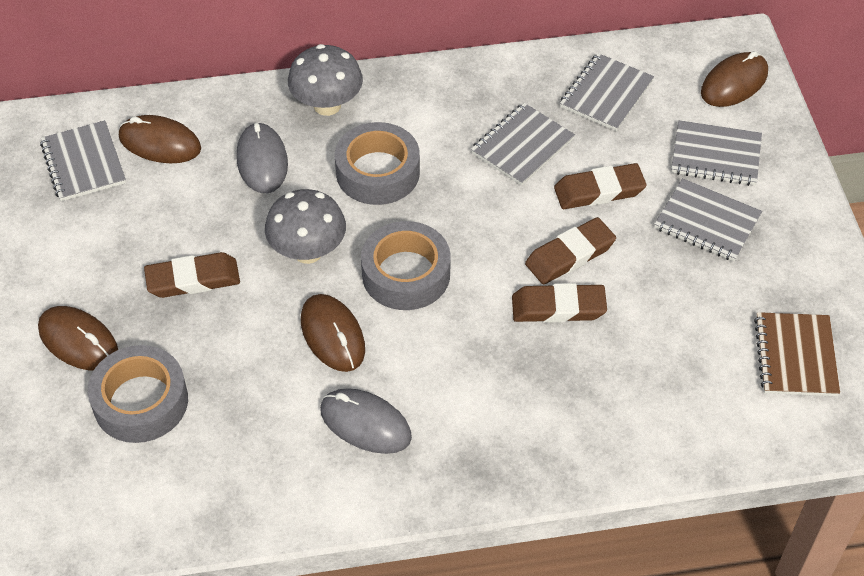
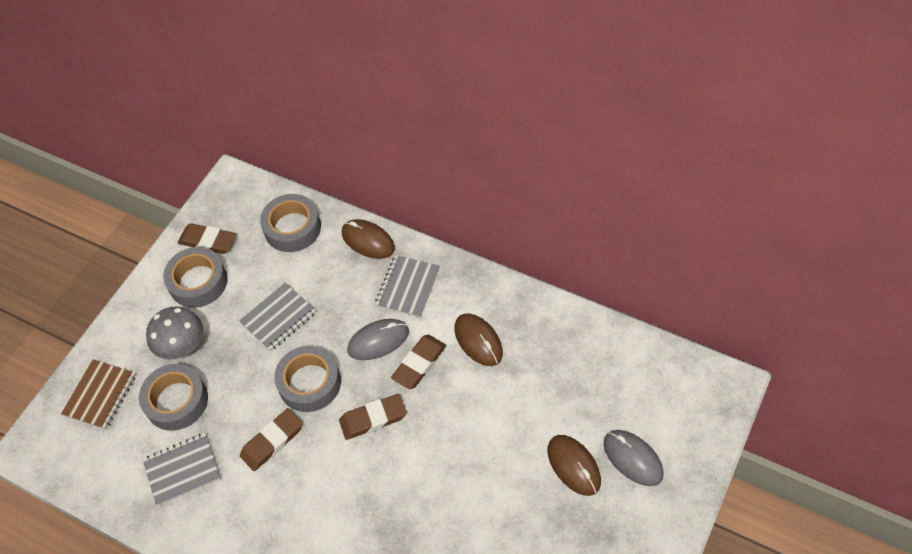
brown mouse: [38,306,118,370] [119,115,201,163] [301,294,365,372] [701,51,768,107] = 4 -> [342,219,395,259] [454,313,503,366] [548,435,601,496] = 3
grey mushroom: [265,189,346,264] [288,44,363,116] = 2 -> [146,306,203,360] = 1
grey notebook: [40,120,126,201] [471,103,575,186] [560,53,654,131] [654,178,762,261] [671,120,762,186] = 5 -> [143,433,221,506] [239,282,316,352] [375,255,440,318] = 3
grey tape: [88,345,188,443] [335,122,420,205] [361,221,451,310] = 3 -> [139,364,208,431] [163,247,227,308] [260,194,321,252] [274,346,341,412] = 4

